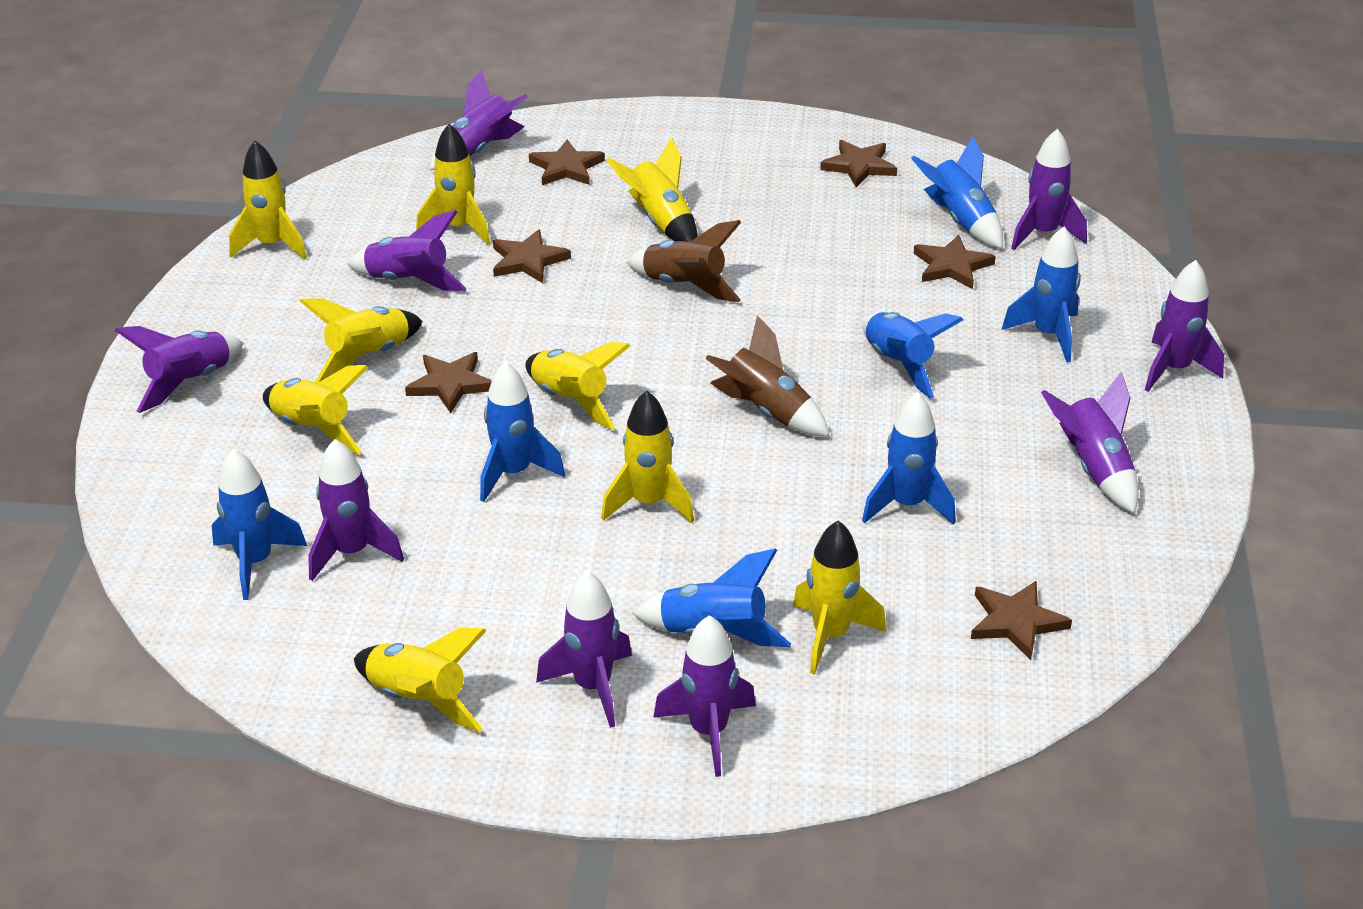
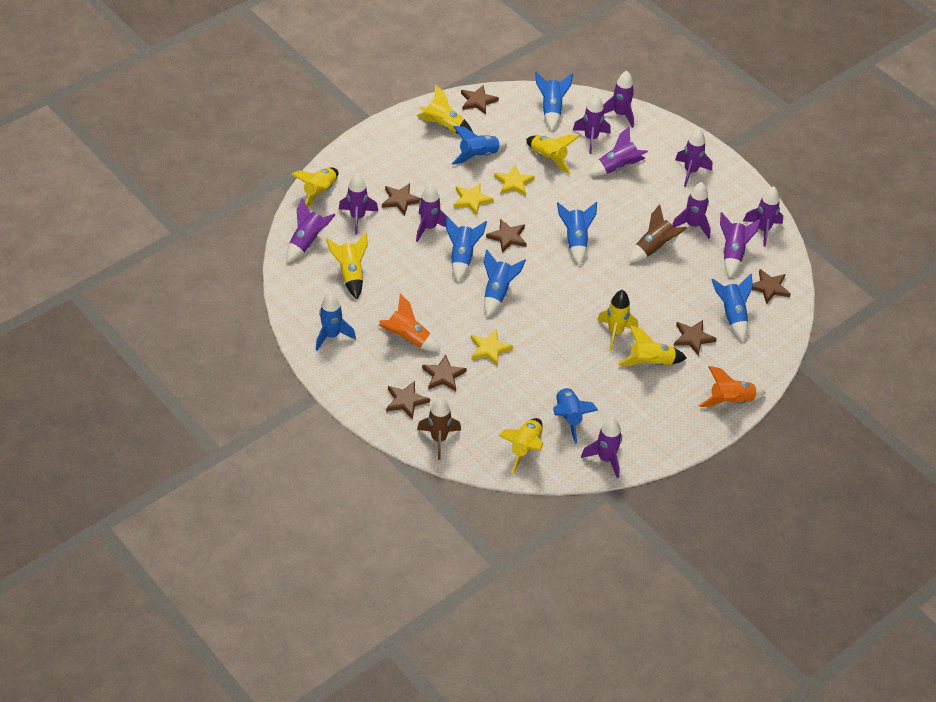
blue rocket: [212,449,307,600] [480,361,565,502] [632,548,791,647] [862,392,956,525] [863,312,963,399] [911,136,1003,249] [1002,227,1081,362] = 7 -> [316,292,356,351] [446,216,487,282] [451,126,507,165] [484,249,526,317] [535,72,573,130] [553,386,598,444] [557,202,597,265] [711,274,753,341] = 8
brown star: [405,352,492,413] [493,229,571,283] [529,140,605,185] [820,140,897,187] [914,235,996,289] [971,581,1072,660] = 6 -> [382,183,421,216] [386,381,430,419] [422,354,467,391] [461,85,499,115] [486,219,527,253] [674,320,717,356] [752,269,790,304] = 7
orange rocket: none = 0 -> [379,294,440,352] [699,366,766,407] = 2
purple rocket: [115,326,243,413] [308,439,404,581] [347,210,467,291] [430,69,528,170] [536,571,632,728] [653,615,756,777] [1011,129,1087,250] [1041,372,1138,514] [1145,260,1224,392] = 9 -> [286,198,335,262] [339,174,378,234] [416,184,447,242] [573,95,611,154] [581,417,622,478] [588,126,648,176] [603,71,634,128] [672,182,711,239] [675,128,712,187] [720,212,761,278] [743,186,783,247] = 11
yellow rocket: [229,141,307,260] [263,365,369,455] [300,298,423,383] [354,628,487,733] [416,124,490,245] [525,342,631,430] [601,390,694,523] [606,137,698,242] [793,521,887,674] = 9 -> [291,168,338,207] [326,233,368,299] [416,84,473,133] [498,418,543,474] [526,134,579,174] [597,290,638,351] [618,325,687,366] = 7
yellow star: none = 0 -> [454,183,494,215] [471,329,513,366] [494,165,535,196] = 3

